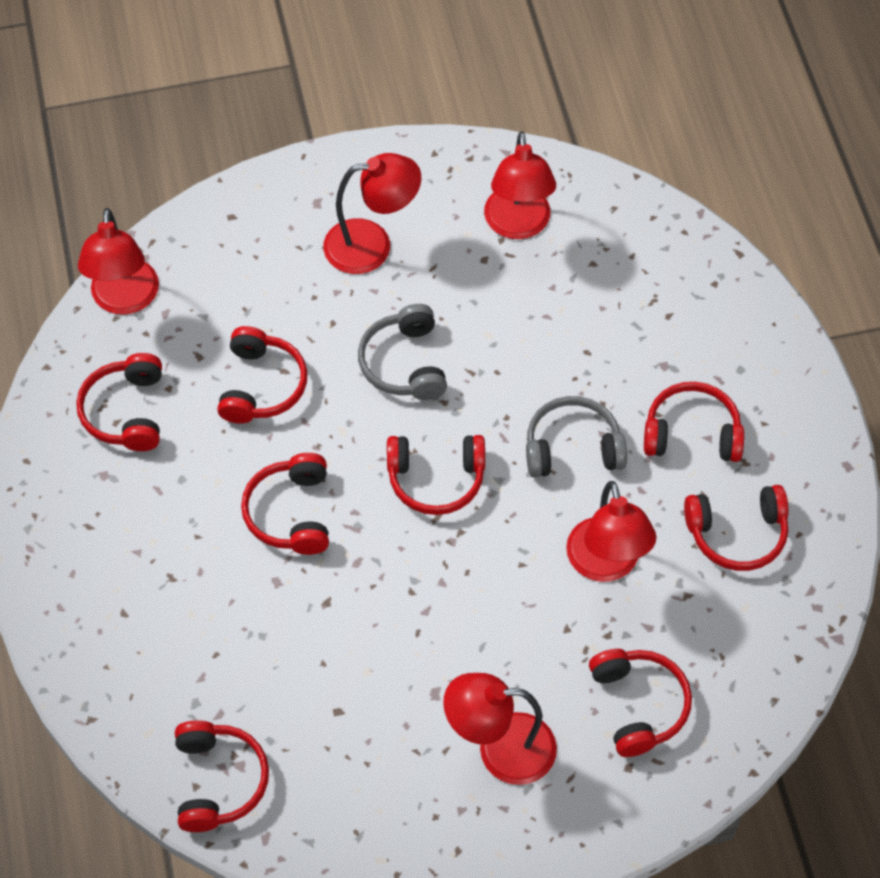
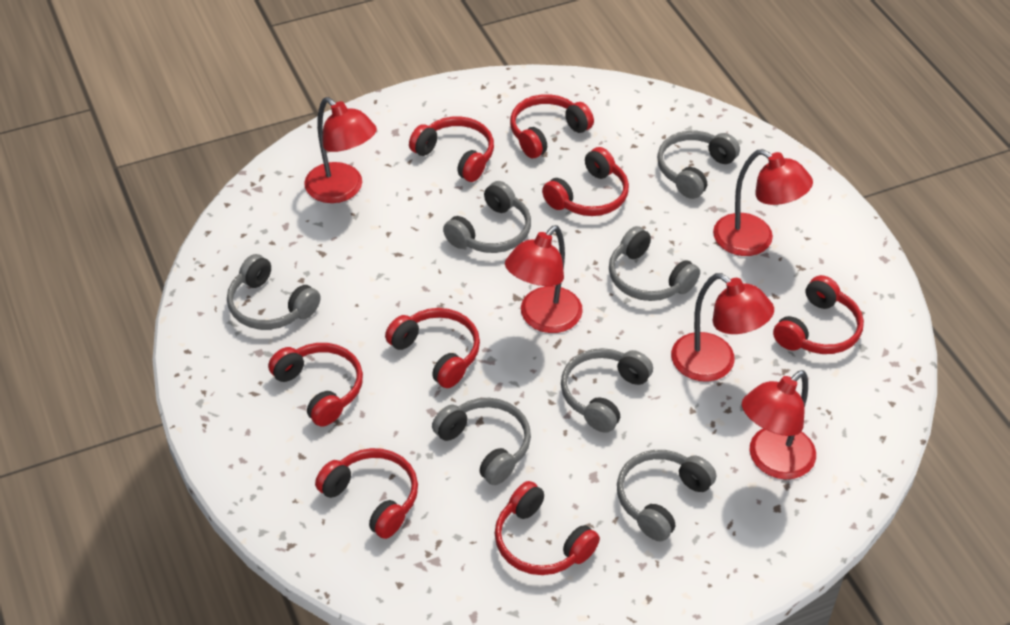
grey headphones: [358,304,447,400] [526,396,627,478] = 2 -> [227,254,320,330] [432,398,531,485] [443,181,531,253] [561,348,653,433] [609,226,700,301] [617,450,716,541] [657,131,740,199] = 7

